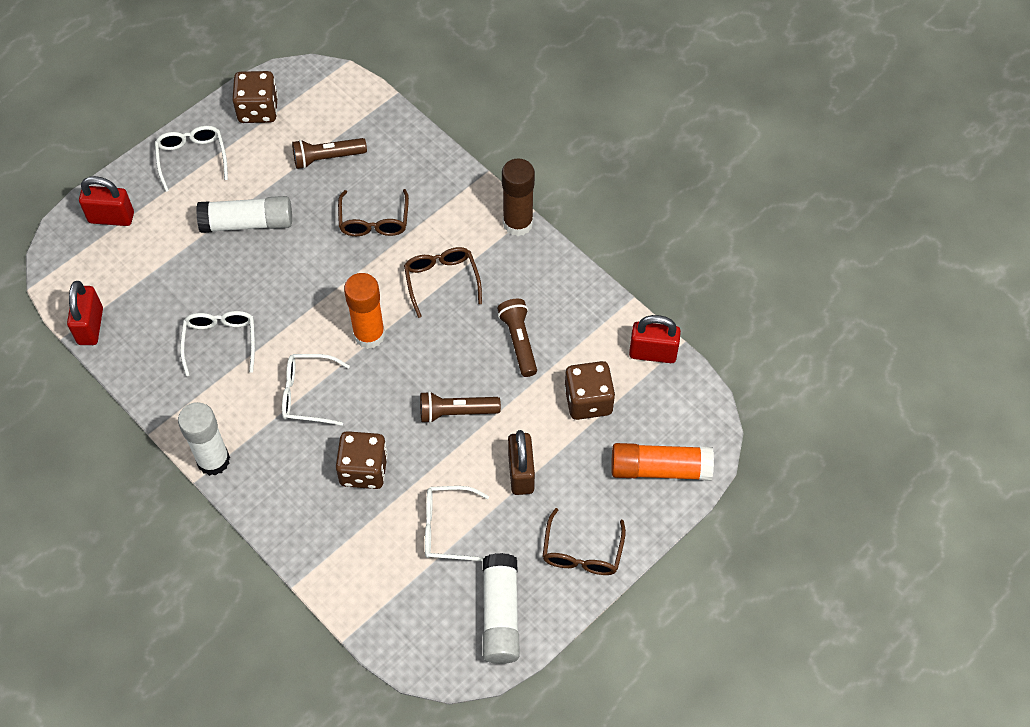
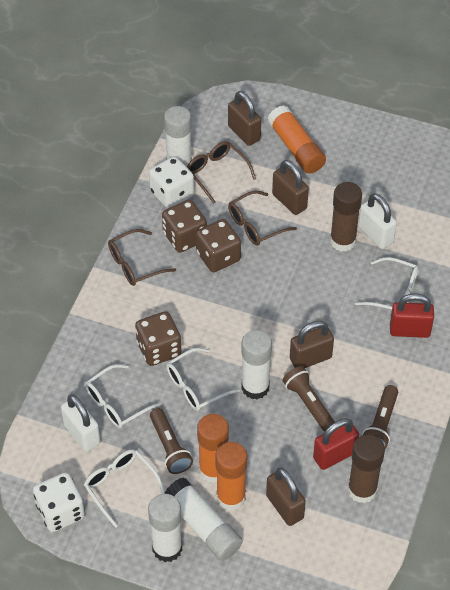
brown glue stick: [502,158,535,236] = 1 -> [330,182,362,252] [348,434,385,503] = 2
brown padlock: [508,430,535,495] = 1 -> [228,91,261,146] [266,468,306,526] [272,160,309,215] [290,321,334,368] = 4
orange glue stick: [344,273,385,349] [611,443,714,481] = 2 -> [197,414,229,483] [215,442,247,511] [268,105,326,174] = 3
red padlock: [67,281,103,345] [79,176,134,226] [629,315,681,363] = 3 -> [313,418,359,470] [390,293,434,338] = 2
white dice: none = 0 -> [33,472,85,532] [149,156,194,208] = 2
white glue stick: [178,402,230,476] [196,196,292,233] [483,553,520,664] = 3 -> [148,494,182,562] [164,106,192,167] [164,477,243,561] [241,330,272,400] = 4
white padlock: none = 0 -> [61,394,101,452] [358,193,397,249] = 2

